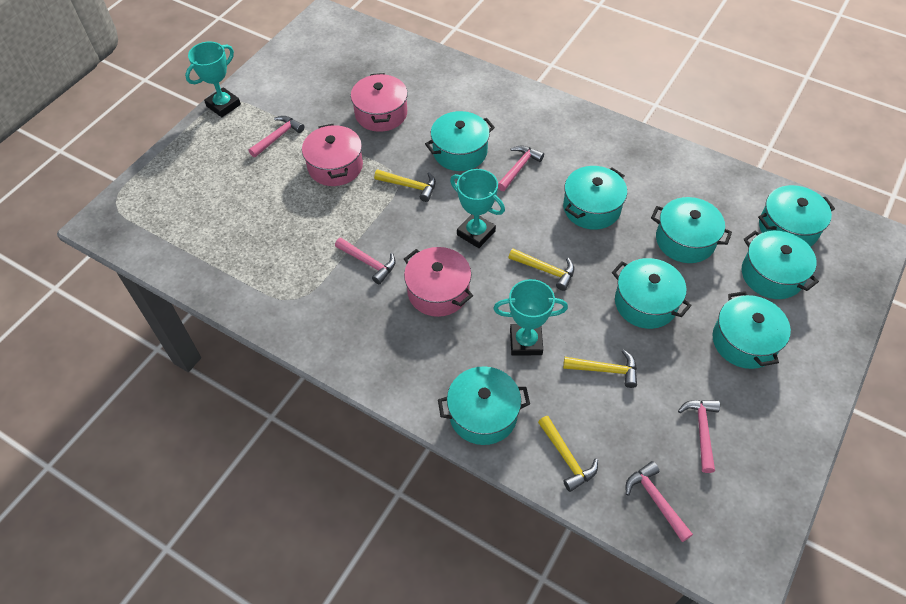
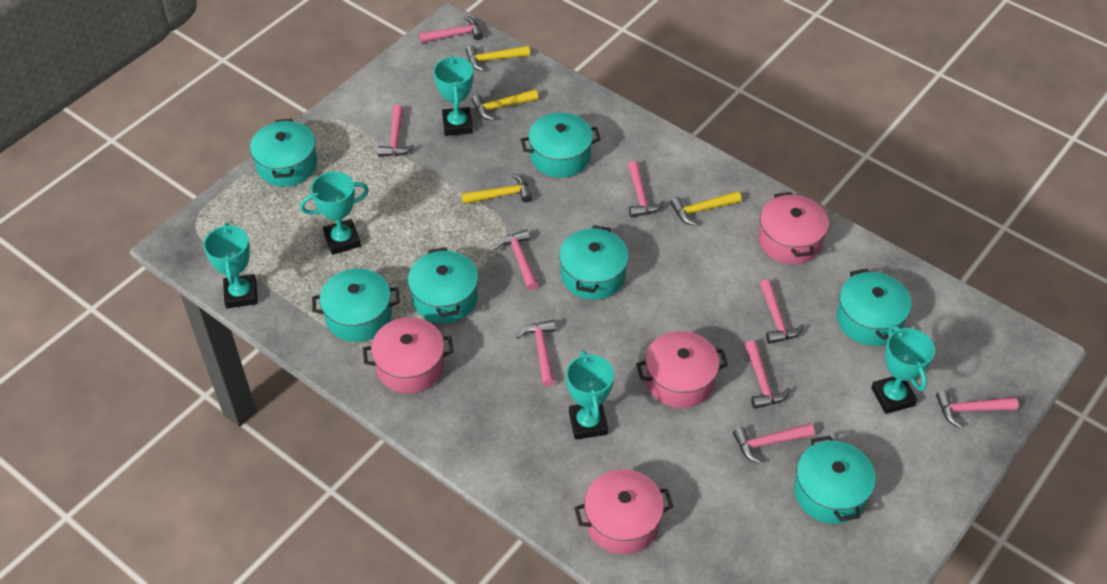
pink hammer: [249,116,304,157] [335,238,396,285] [498,145,544,191] [626,461,693,542] [678,400,720,473] = 5 -> [378,105,415,157] [419,16,483,43] [494,229,538,290] [516,320,556,387] [628,161,665,218] [733,423,815,464] [745,340,791,409] [760,279,804,344] [936,390,1018,428] = 9
pink pot: [302,124,363,186] [351,73,408,132] [404,247,473,317] = 3 -> [363,317,453,394] [574,469,673,554] [636,331,728,408] [759,192,829,264] = 4
turquoise pot: [425,111,495,171] [438,366,530,445] [563,166,627,230] [612,258,692,329] [651,197,732,263] [712,291,791,369] [742,231,819,299] [758,185,835,247] = 8 -> [250,119,317,187] [312,268,400,342] [408,247,478,323] [520,112,601,178] [559,225,629,300] [794,436,876,524] [837,269,912,346] = 7
turquoise trophy: [185,41,241,117] [450,169,505,248] [493,279,568,356] = 3 -> [203,223,258,309] [300,171,369,255] [433,56,473,136] [566,350,614,440] [871,325,935,414] = 5

